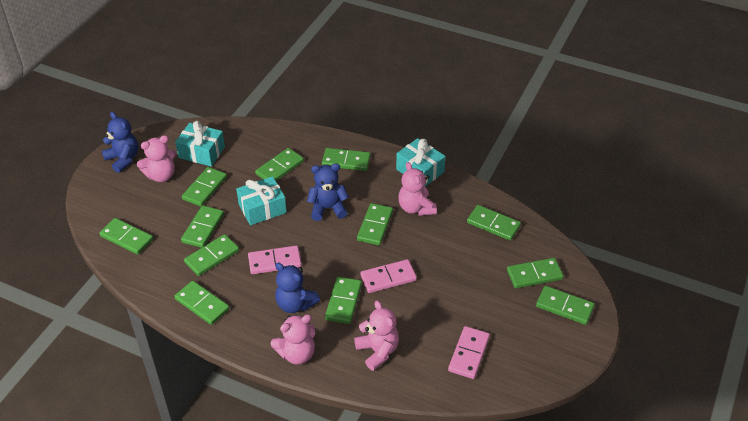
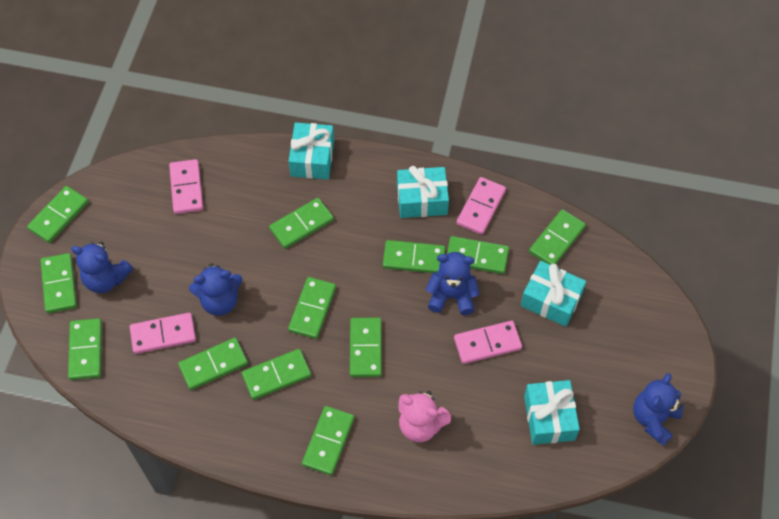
blue teddy bear: [102,112,138,173] [275,263,320,313] [307,163,349,221] = 3 -> [71,242,133,293] [189,263,243,316] [426,252,479,315] [633,373,683,446] = 4
pink domino: [248,246,302,274] [361,259,417,293] [448,326,490,379] = 3 -> [130,313,196,354] [169,159,203,214] [454,321,522,364] [456,177,506,235] = 4
pink teddy bear: [137,135,176,182] [271,314,316,364] [354,300,399,371] [398,162,437,216] = 4 -> [398,391,451,442] = 1
turquoise gift: [175,121,225,167] [236,176,287,225] [396,138,446,187] = 3 -> [289,123,334,179] [397,166,449,218] [521,261,586,327] [524,380,580,445] = 4

